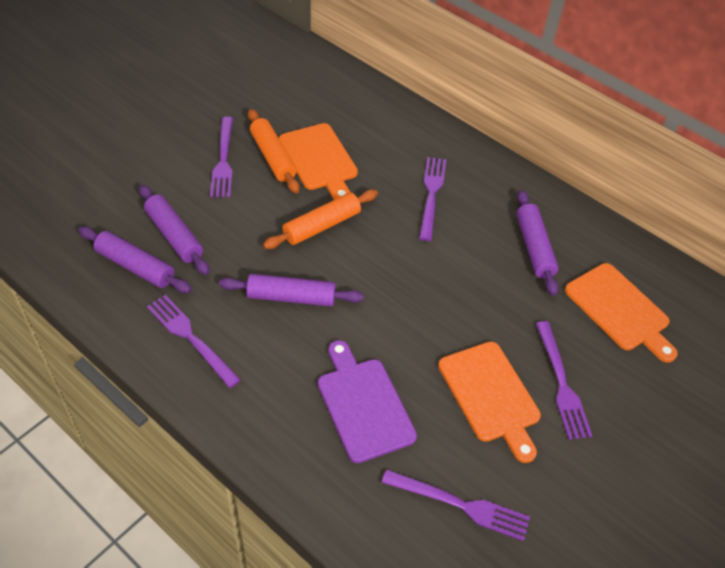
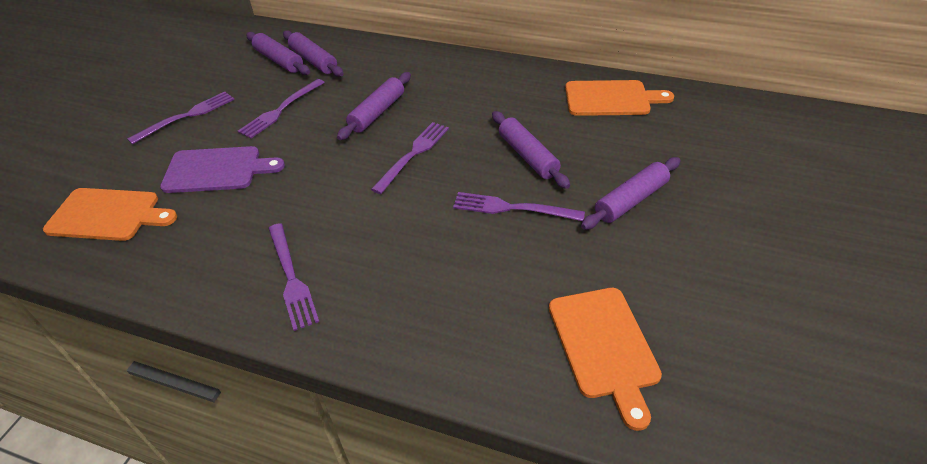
orange rolling pin: [248,109,300,193] [263,189,378,249] = 2 -> none = 0
purple rolling pin: [78,227,192,293] [139,185,210,275] [219,274,364,307] [516,190,559,296] = 4 -> [246,32,310,75] [283,31,344,77] [337,72,411,140] [492,111,570,189] [581,157,681,230] = 5

